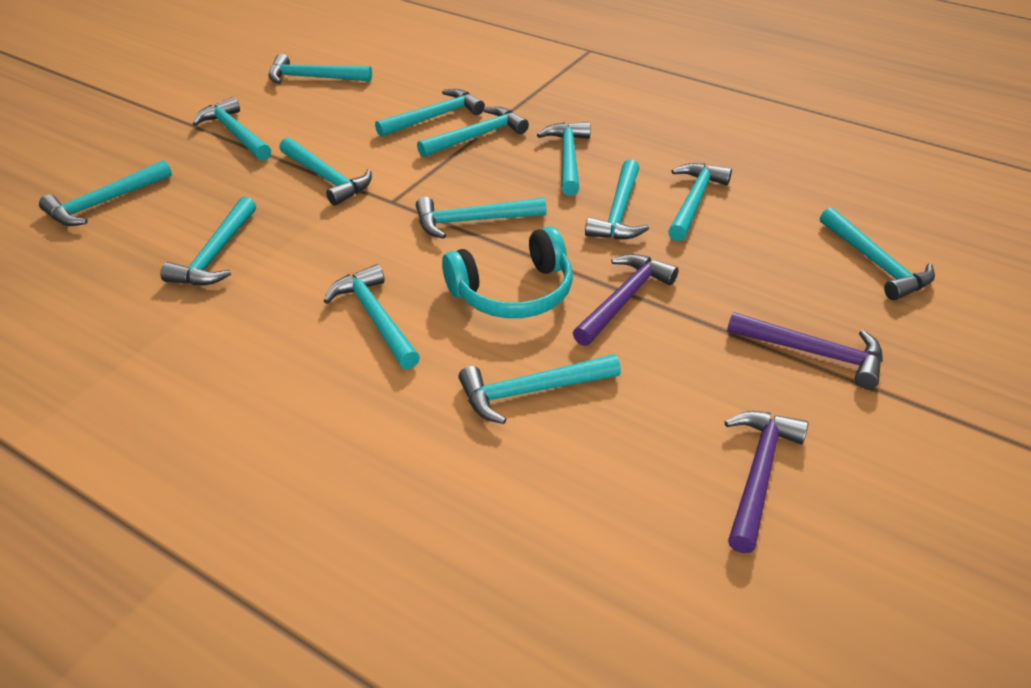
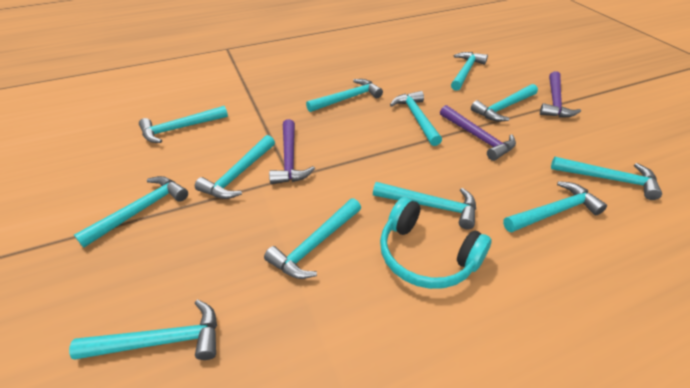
turquoise hammer: [39,160,172,226] [160,197,256,286] [193,97,271,161] [268,54,372,84] [279,137,372,206] [324,264,420,369] [375,89,485,137] [416,197,547,239] [417,107,529,157] [458,354,621,424] [537,122,591,195] [585,159,649,239] [668,163,732,241] [820,207,935,300] = 14 -> [69,300,217,360] [74,176,188,247] [139,106,228,143] [195,135,275,199] [264,198,361,279] [306,79,383,112] [373,182,476,229] [390,91,442,146] [451,52,488,91] [471,84,538,121] [503,181,607,232] [551,157,662,200] = 12

